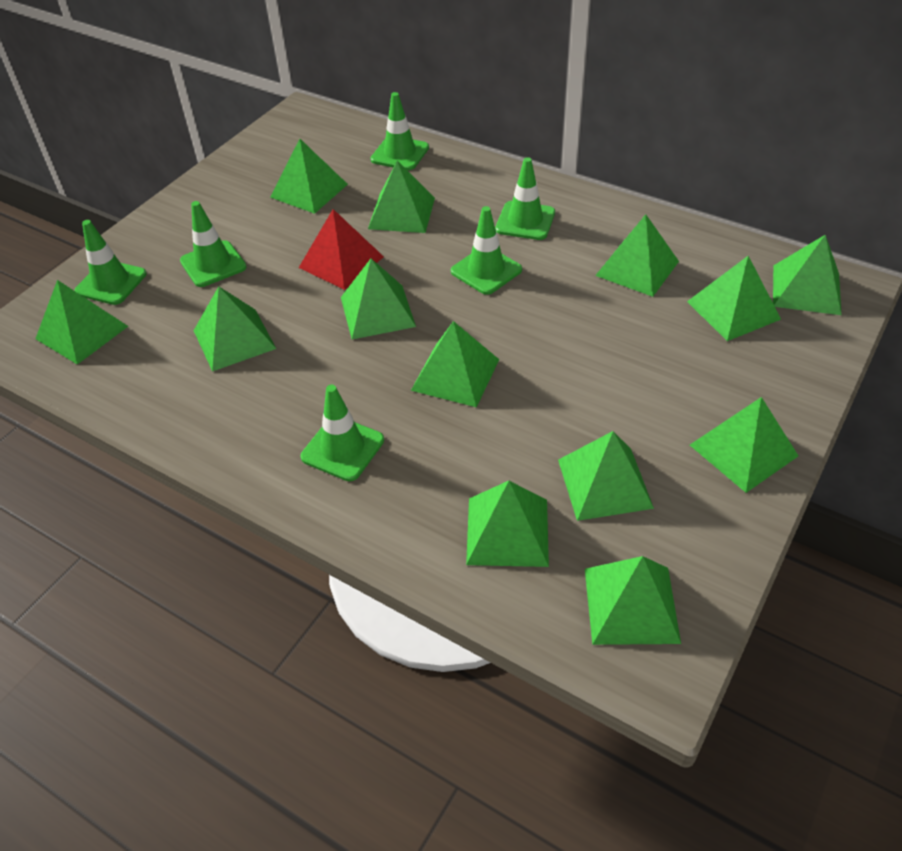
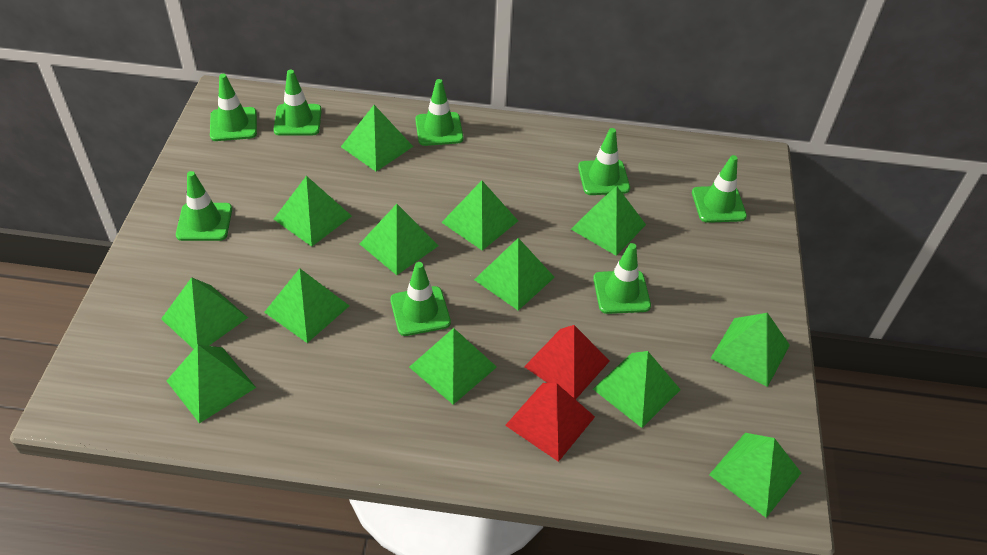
green traffic cone: [74,220,147,305] [180,201,247,287] [301,385,384,481] [371,92,429,170] [451,206,522,295] [495,157,555,240] = 6 -> [176,171,232,241] [210,74,257,141] [274,70,322,136] [390,262,451,336] [415,79,463,146] [578,128,630,195] [593,243,651,314] [692,155,747,223] = 8
red pyramid: [299,209,384,290] = 1 -> [505,383,595,462] [524,325,610,400] = 2

